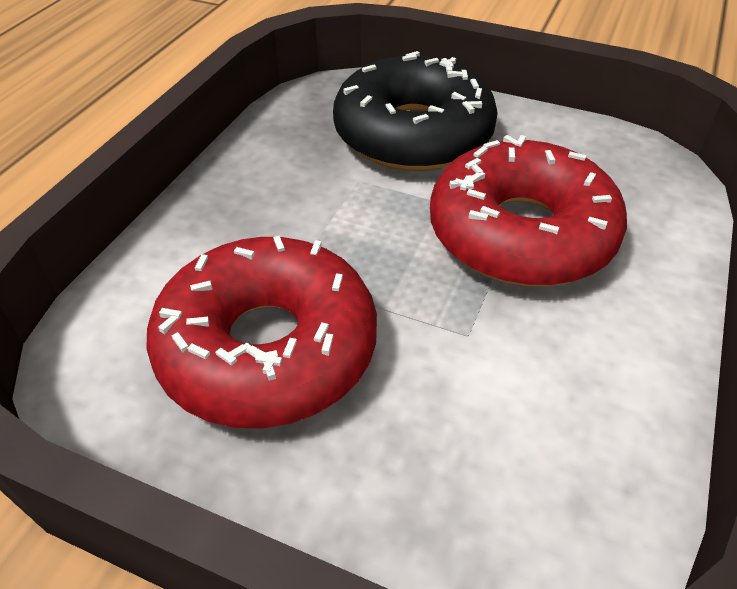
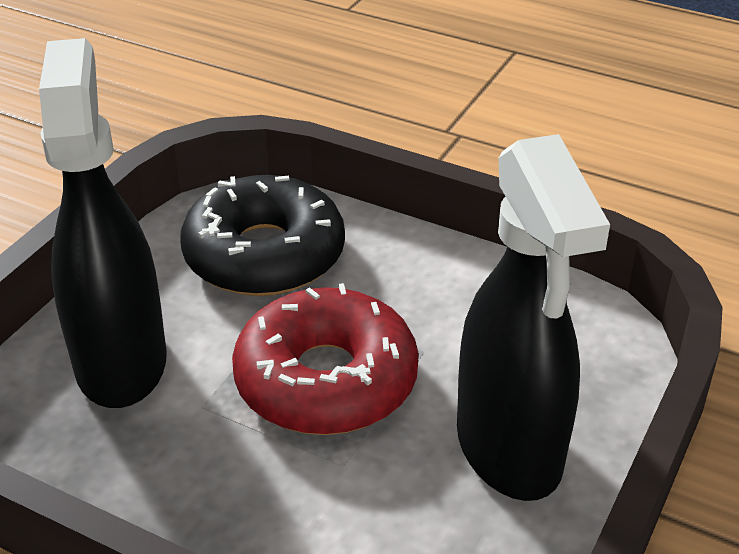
black spray bottle: none = 0 -> [39,38,167,408] [457,134,610,501] = 2
red donut: [146,236,377,429] [430,135,627,286] = 2 -> [232,283,419,435] = 1

